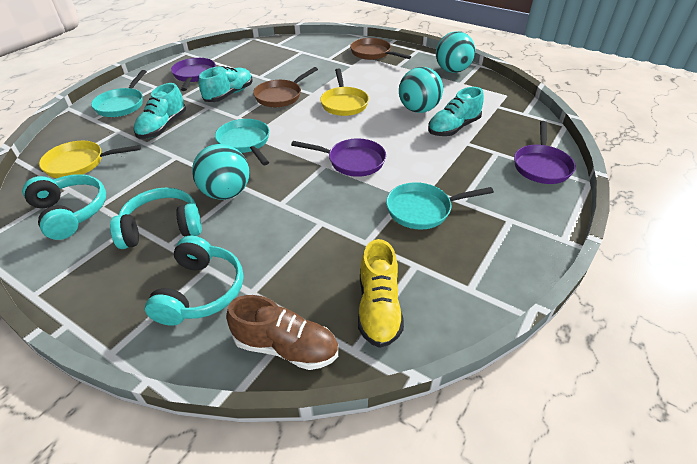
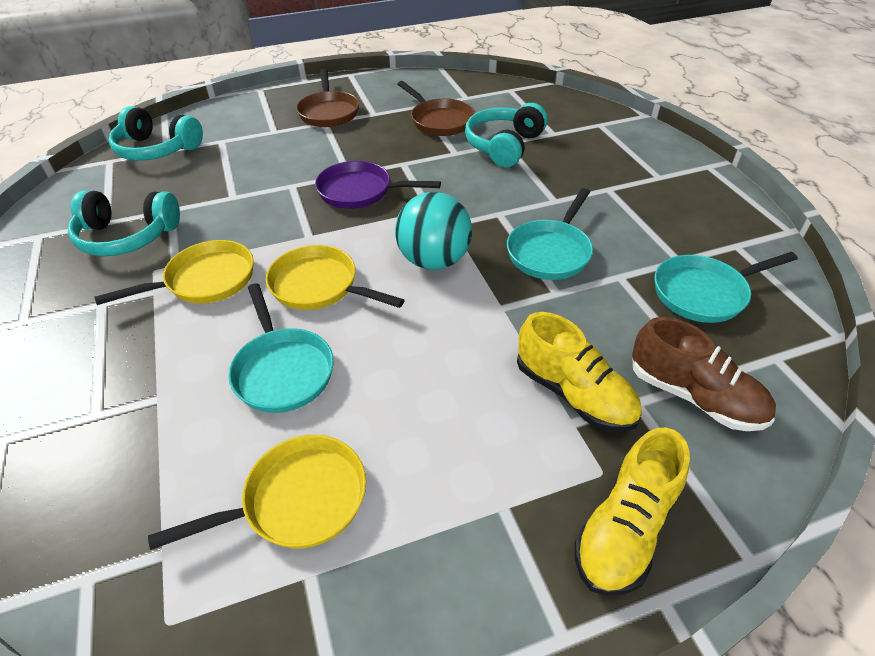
purple pan: [171,58,216,91] [291,138,386,177] [514,121,576,184] = 3 -> [315,161,441,209] = 1
turquoise ball: [192,144,249,200] [399,67,443,113] [436,31,475,73] = 3 -> [395,192,472,270] = 1
turquoise shoe: [134,83,186,139] [199,66,252,102] [428,87,484,136] = 3 -> none = 0
yellow pan: [39,141,141,178] [320,69,369,116] = 2 -> [95,240,254,305] [148,435,366,550] [266,245,404,310] = 3
yellow shoe: [358,239,404,348] = 1 -> [517,312,642,432] [575,428,690,596] = 2

